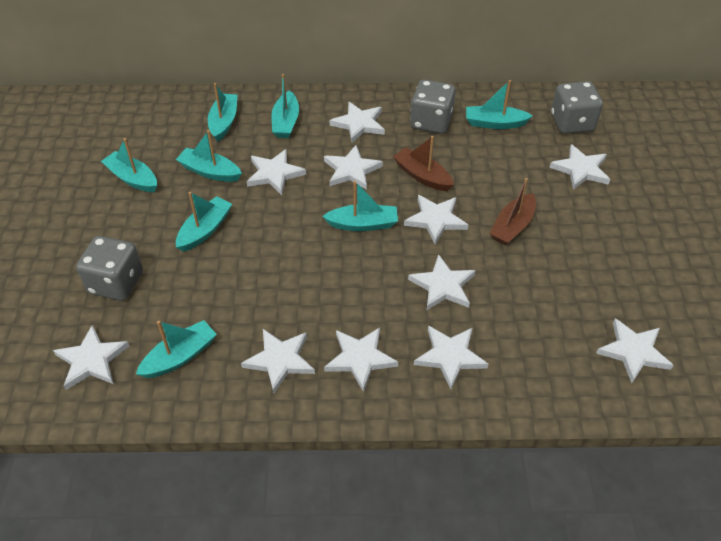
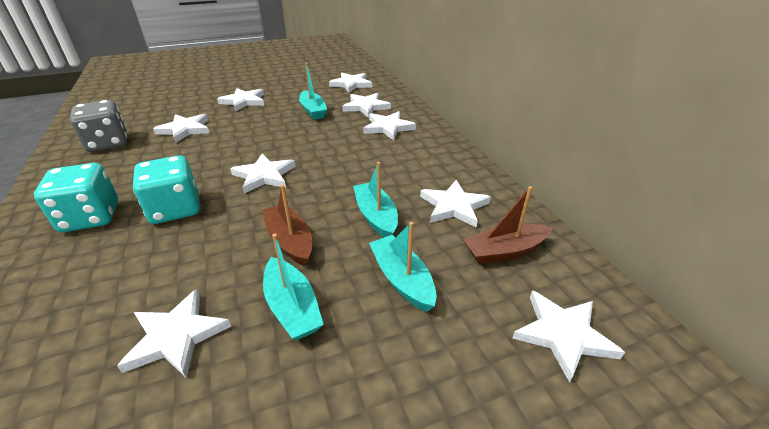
grey dice: [76,236,143,301] [410,80,456,134] [551,81,603,134] = 3 -> [70,100,127,152] = 1
turquoise boat: [101,138,157,192] [136,320,217,378] [176,130,242,182] [176,192,232,252] [208,83,237,142] [271,74,299,138] [322,181,398,231] [466,80,533,129] = 8 -> [263,233,324,340] [299,63,327,120] [353,162,398,238] [369,222,437,312] = 4
turquoise dice: none = 0 -> [34,163,118,232] [133,155,200,224] = 2
white star: [53,325,129,390] [241,329,315,393] [246,149,306,195] [324,145,383,190] [324,328,398,392] [330,102,385,143] [404,195,468,244] [408,254,476,311] [414,326,488,389] [549,144,610,190] [596,318,673,383] = 11 -> [117,289,231,378] [153,114,209,143] [217,88,264,112] [230,154,296,193] [329,73,372,93] [342,93,391,118] [363,111,416,141] [420,180,491,228] [512,290,625,383] = 9

